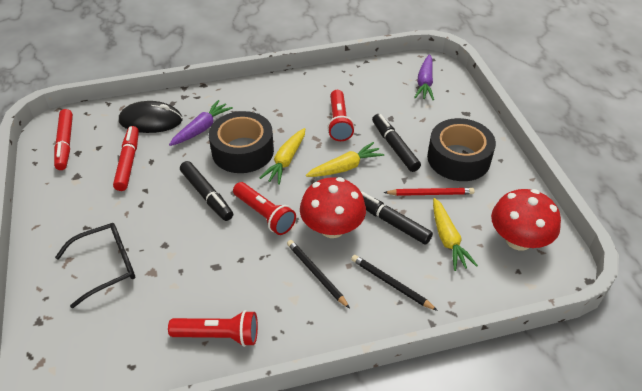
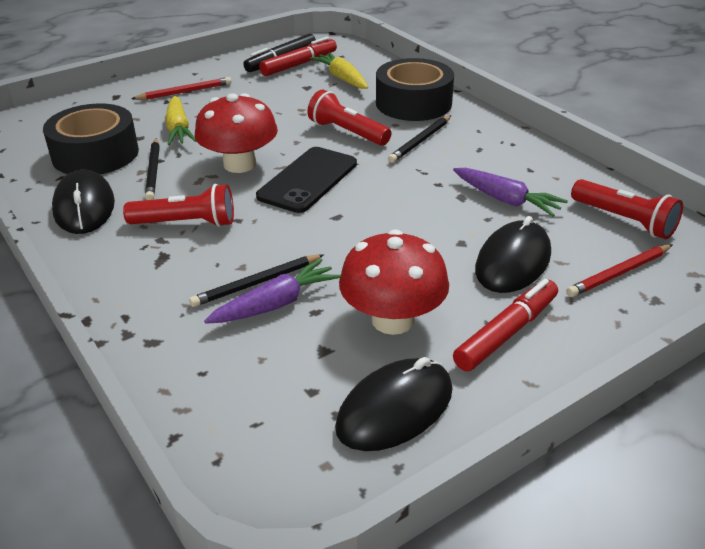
black glasses: [55,223,135,308] = 1 -> none = 0
black marker: [180,161,233,221] [361,191,433,245] [372,114,421,172] = 3 -> [243,34,316,72] = 1
black mouse: [119,101,183,133] = 1 -> [52,169,115,234] [335,357,452,451] [475,216,551,293] = 3
black pencil: [287,240,350,309] [351,255,438,311] = 2 -> [145,138,160,200] [189,254,324,307] [388,115,451,163] = 3
black phone: none = 0 -> [256,147,357,213] = 1
red pencil: [383,188,475,196] = 1 -> [131,77,232,100] [566,245,672,297] = 2
yellow carrot: [260,128,305,185] [306,142,384,177] [433,198,478,271] = 3 -> [165,96,196,145] [310,52,368,89] = 2

